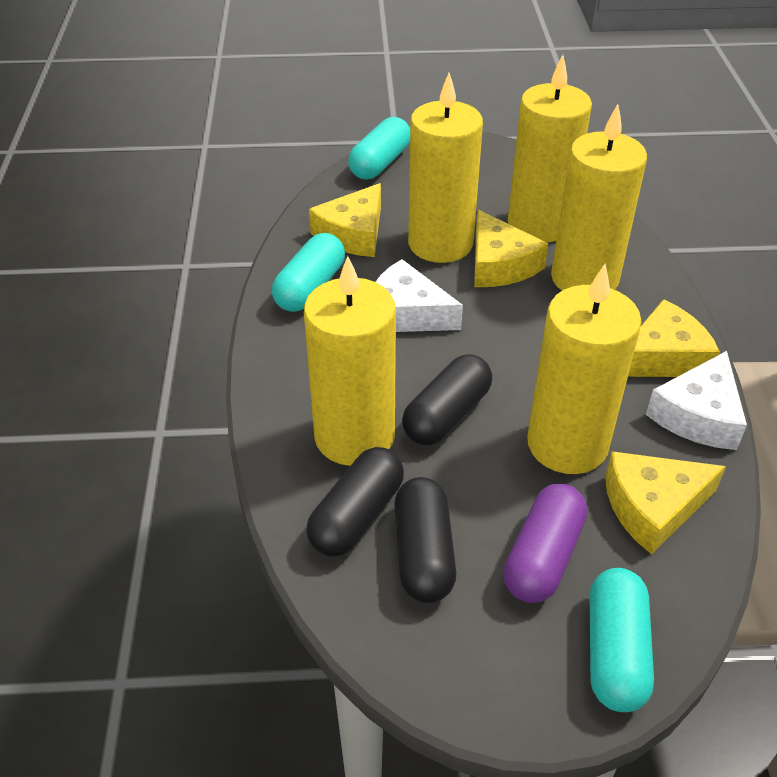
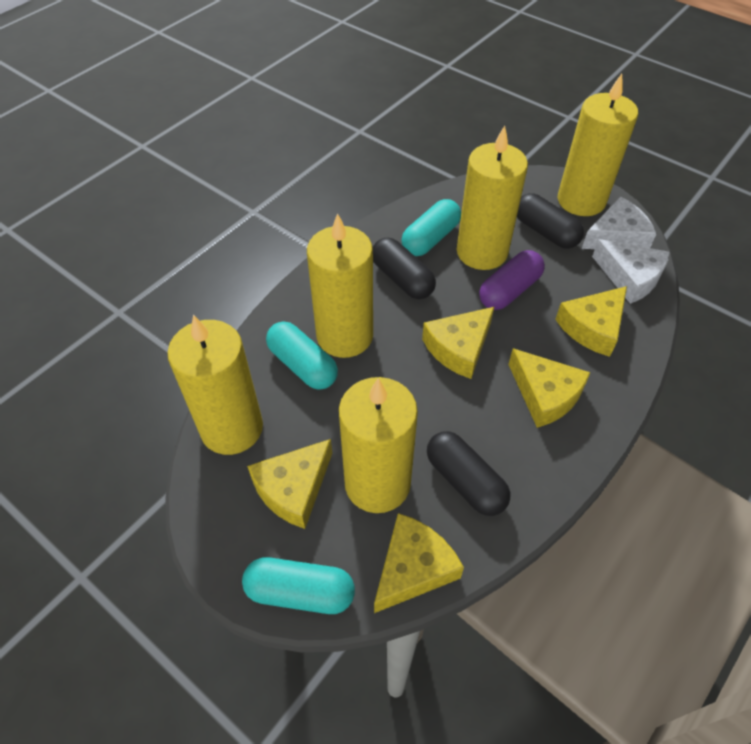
yellow cheese: [309,183,381,257] [474,210,548,287] [605,451,726,554] [628,299,720,377] = 4 -> [247,439,332,529] [374,513,464,613] [422,307,494,379] [508,348,591,428] [555,286,627,357] = 5

